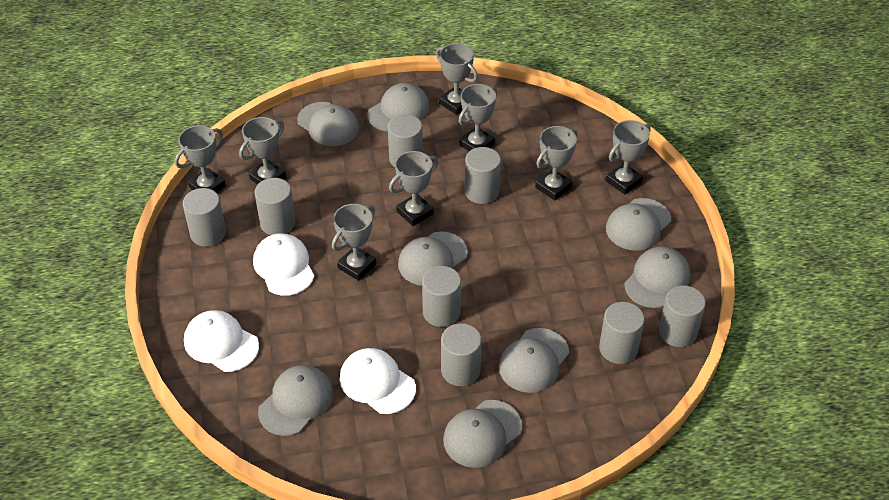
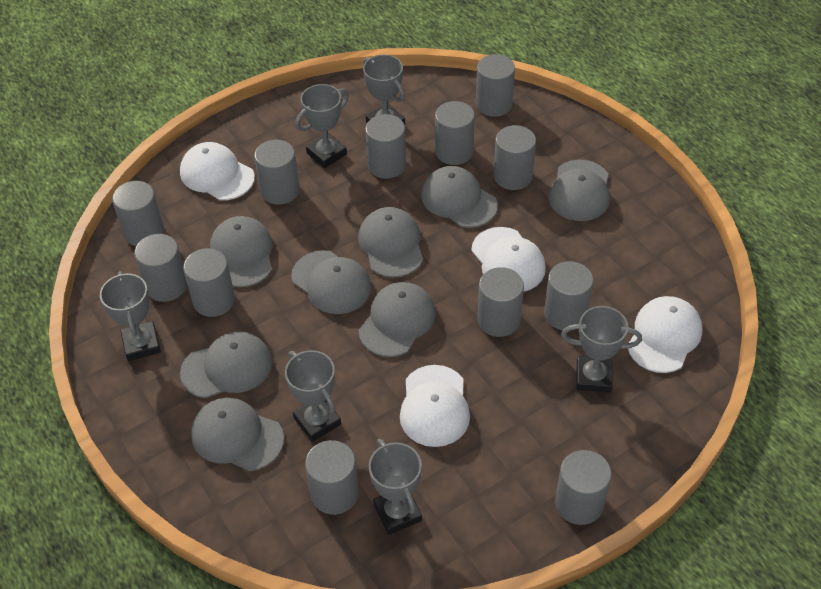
grey cylinder: [183,188,226,247] [254,178,296,235] [388,114,423,167] [422,266,461,327] [441,323,482,386] [465,147,501,204] [599,302,644,364] [659,285,706,347] = 8 -> [112,181,164,246] [134,234,187,302] [183,248,235,317] [254,140,300,205] [305,440,359,515] [365,114,406,179] [435,101,475,165] [476,54,515,117] [477,267,524,337] [494,125,536,190] [544,261,593,330] [555,450,612,525] = 12
grey trophy: [175,125,226,193] [239,117,286,185] [332,204,376,281] [389,151,439,226] [436,43,478,115] [459,84,497,151] [535,126,578,200] [605,120,651,194] = 8 -> [100,271,161,361] [285,350,341,442] [295,84,349,168] [363,54,405,125] [369,439,422,535] [561,306,642,393] = 6
white cap: [184,310,259,372] [253,233,314,296] [339,348,416,414] = 3 -> [180,142,255,200] [400,365,470,447] [471,227,546,291] [628,296,703,373] = 4

